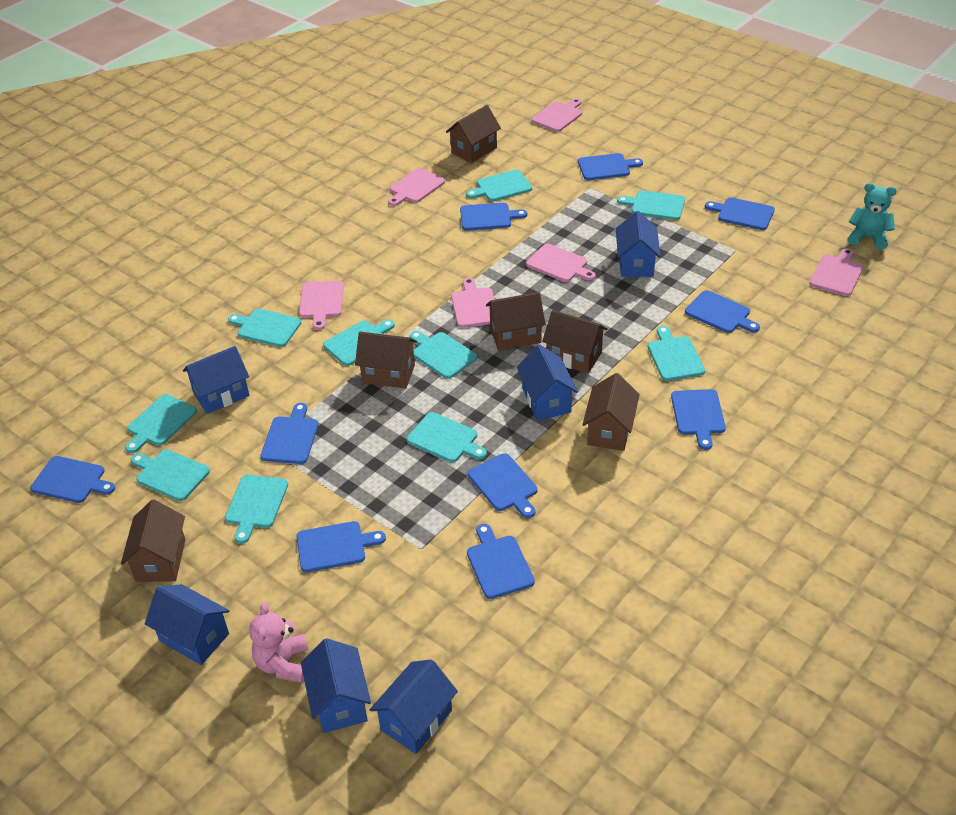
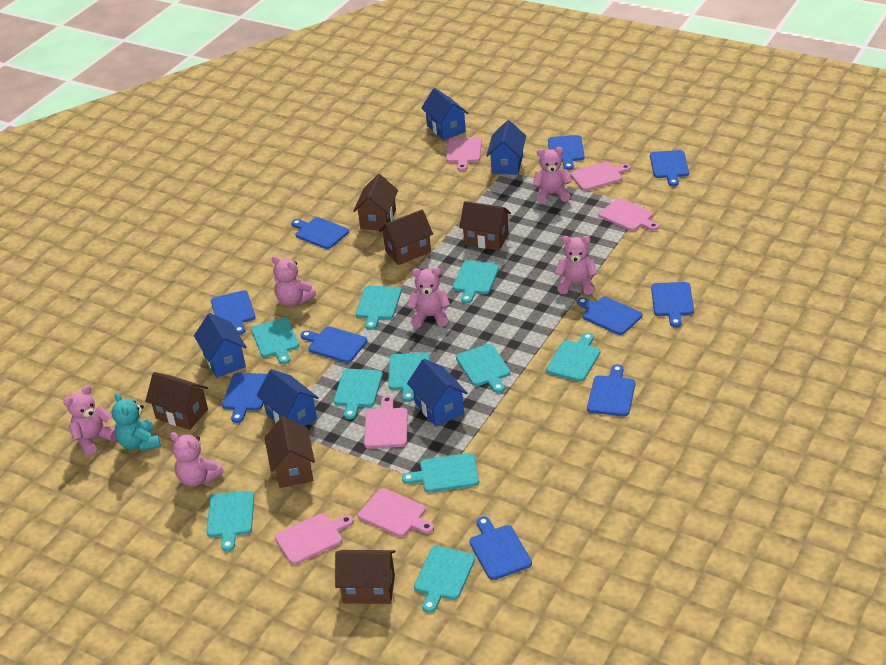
blue house: [145,584,229,665] [183,346,250,414] [301,638,371,733] [370,659,458,754] [517,345,578,421] [616,211,661,277] = 6 -> [194,313,247,378] [257,369,319,427] [407,359,468,427] [421,88,469,140] [486,120,526,175] = 5
pink teddy bear: [249,602,308,683] = 1 -> [63,385,116,456] [170,432,224,487] [271,256,316,306] [407,268,450,328] [533,147,572,204] [555,236,597,295] = 6

